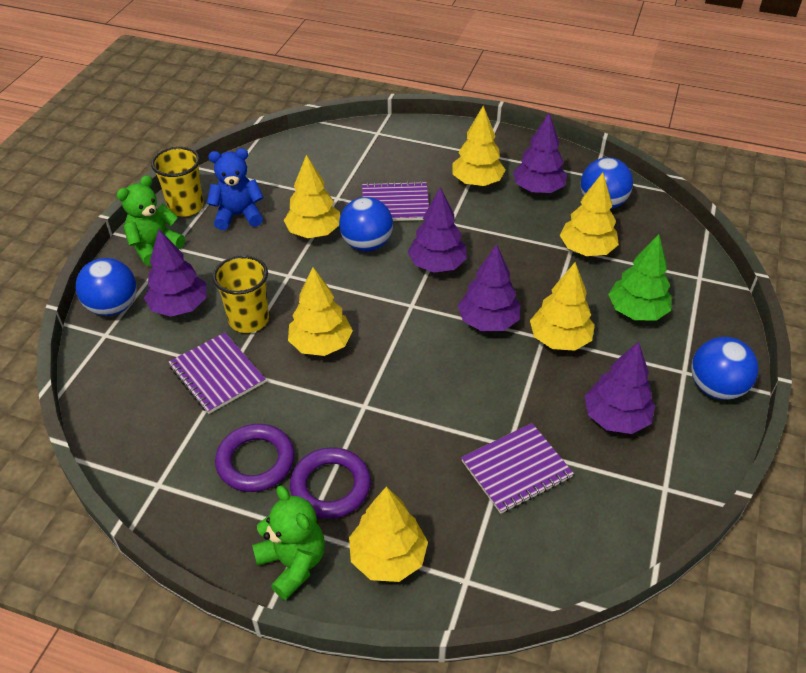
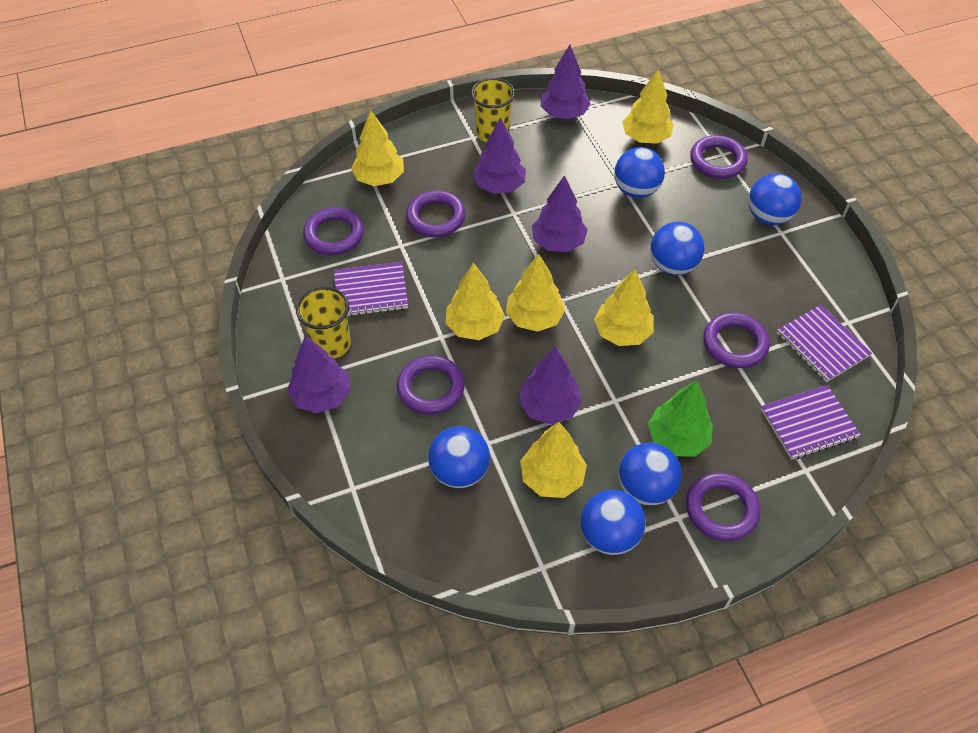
blue ball: [76,258,137,316] [339,197,393,251] [581,157,633,209] [691,337,758,400] = 4 -> [428,426,490,488] [580,490,646,555] [614,147,665,198] [618,443,682,506] [650,222,704,275] [748,173,802,225] = 6
blue teddy bear: [207,148,264,230] = 1 -> none = 0
green teddy bear: [116,175,185,266] [252,486,325,600] = 2 -> none = 0
purple ring: [215,424,294,492] [290,447,371,519] = 2 -> [303,207,364,255] [397,355,465,415] [406,190,466,237] [686,473,760,541] [690,135,748,179] [703,313,770,368] = 6

